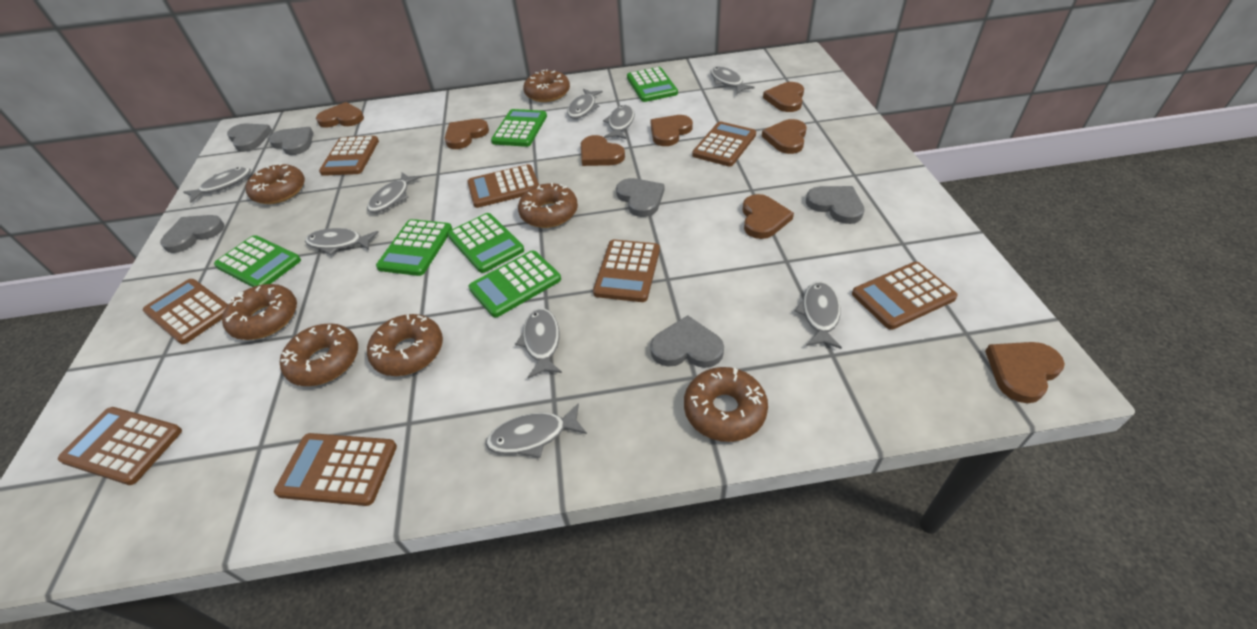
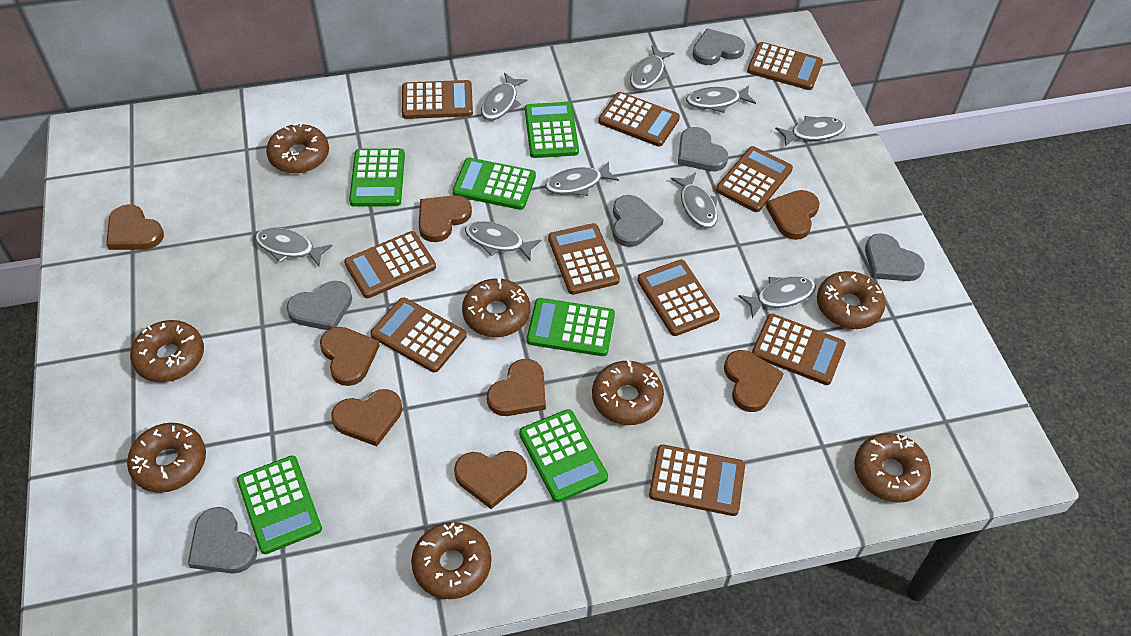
brown calculator: [58,407,182,485] [143,279,228,344] [274,433,397,506] [319,136,379,176] [467,164,539,208] [593,240,660,302] [692,121,756,167] [852,262,958,330] = 8 -> [344,231,436,298] [370,297,467,373] [402,80,473,119] [548,223,620,295] [598,92,680,147] [637,260,720,336] [649,444,745,516] [716,146,793,212] [747,42,823,90] [752,314,846,385] = 10
brown donut: [222,284,297,340] [246,163,305,204] [280,323,358,386] [367,314,443,376] [518,183,578,228] [523,69,570,102] [684,367,768,442] = 7 -> [127,423,206,493] [130,320,204,382] [266,123,329,174] [411,522,492,599] [462,278,530,337] [592,361,664,425] [817,271,886,329] [854,433,931,503] = 8

